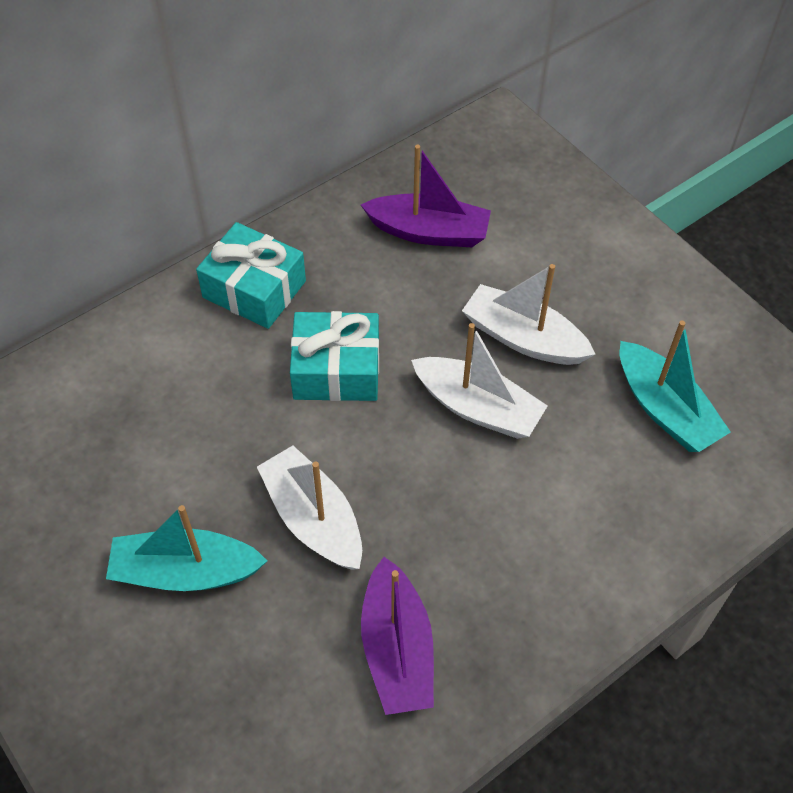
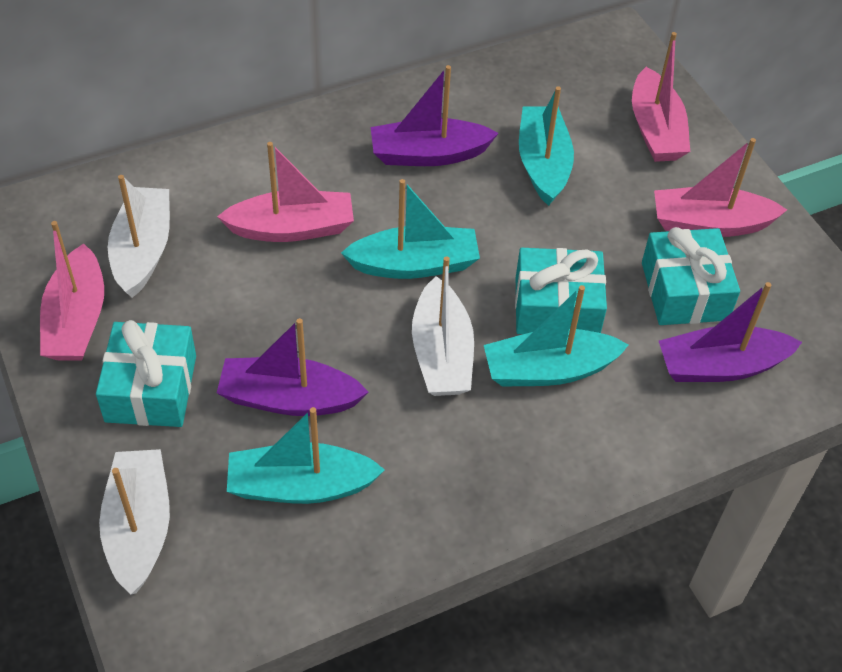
pink boat: none = 0 -> [40,221,104,361] [217,142,354,242] [632,32,690,162] [654,138,787,237] = 4
purple boat: [361,145,491,247] [361,557,434,715] = 2 -> [217,318,368,416] [371,65,499,166] [659,282,802,382] = 3
turquoise boat: [106,505,267,591] [620,321,731,452] = 2 -> [227,407,385,504] [341,179,480,279] [484,285,629,387] [519,86,574,206] = 4
turquoise gift: [196,222,306,329] [290,311,379,401] = 2 -> [96,320,196,427] [515,248,607,334] [642,227,740,325] = 3

